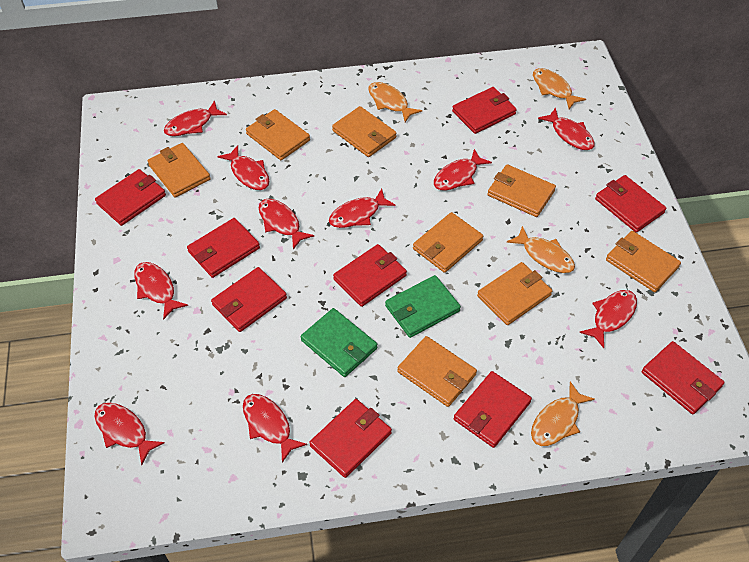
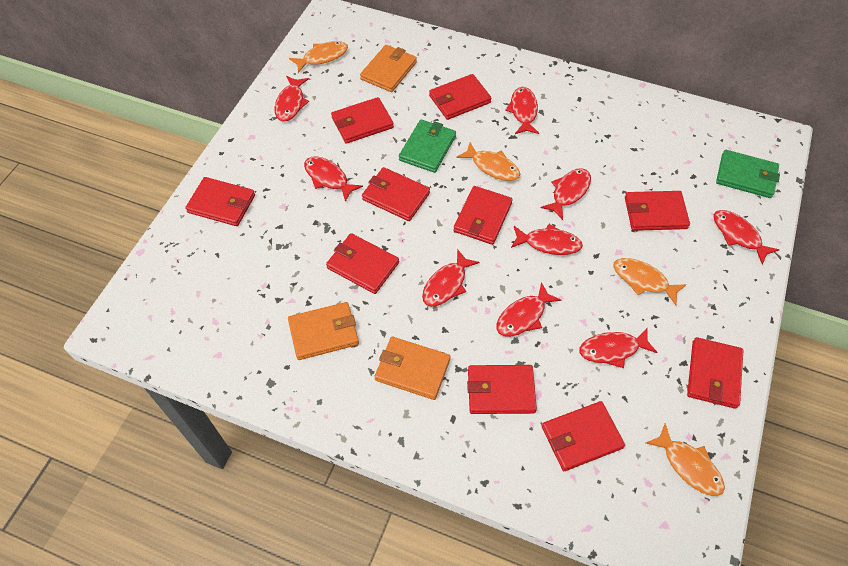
orange wallet: [147,143,211,198] [246,109,310,160] [332,106,397,157] [397,336,477,407] [413,212,483,273] [477,262,552,325] [487,164,556,217] [606,231,681,292] = 8 -> [288,302,359,360] [360,45,417,92] [374,337,450,400] = 3
red fish: [95,403,165,465] [134,262,188,320] [164,100,227,136] [217,145,270,190] [243,394,307,463] [259,199,314,249] [329,189,396,228] [434,149,492,191] [538,107,595,150] [579,290,637,348] = 10 -> [275,76,309,122] [304,156,363,202] [422,249,480,307] [496,282,561,337] [505,87,539,134] [511,224,583,255] [541,168,591,220] [579,327,658,368] [714,210,779,264] = 9
red wallet: [95,169,166,226] [187,218,260,278] [211,267,287,332] [309,399,392,478] [333,244,407,307] [452,87,517,134] [454,371,532,448] [595,175,666,233] [642,341,724,414] = 9 -> [185,177,255,226] [326,233,399,294] [331,97,394,144] [362,167,430,221] [429,74,492,120] [453,186,513,245] [467,365,537,414] [542,401,625,471] [625,191,690,231] [687,337,743,409] = 10

